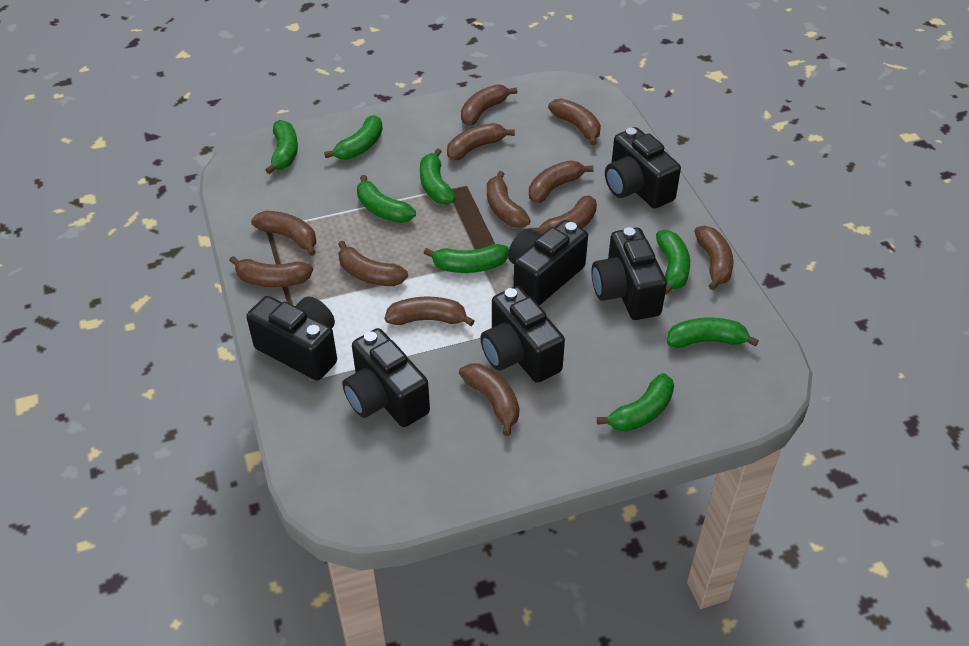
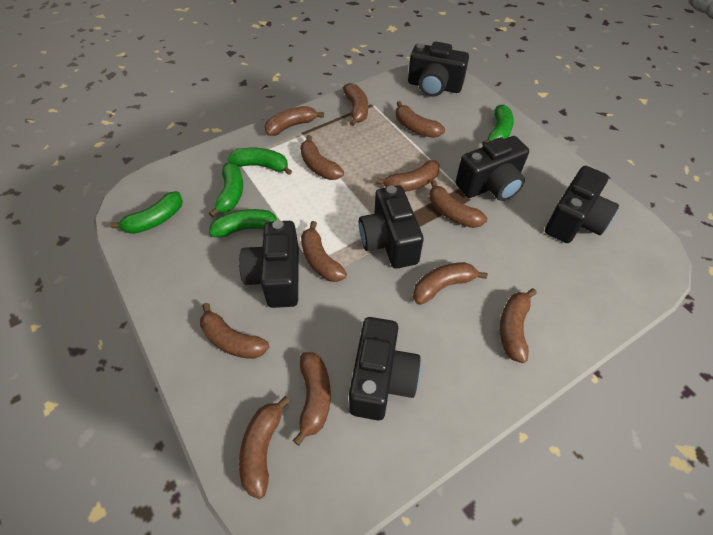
green banana: [265,120,298,174] [324,115,383,160] [357,175,416,223] [420,148,455,204] [424,244,509,273] [597,373,674,432] [656,230,690,295] [667,318,759,348] = 8 -> [110,191,183,234] [209,162,243,217] [209,209,277,238] [228,148,292,175] [482,104,514,145] = 5

